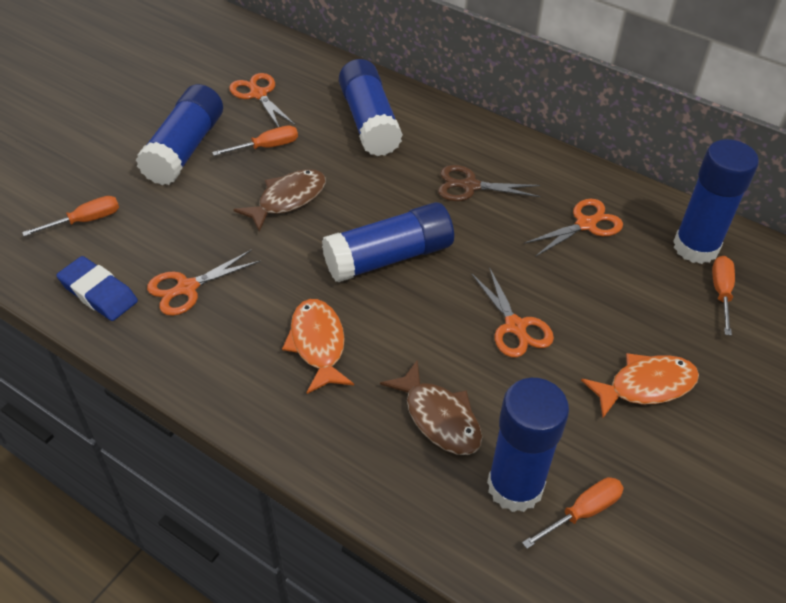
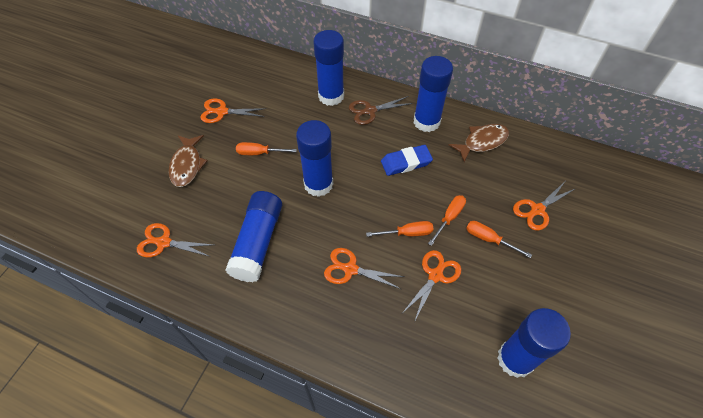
orange fish: [282,299,354,394] [581,353,699,418] = 2 -> none = 0
orange scissors: [147,250,261,316] [229,73,295,127] [471,267,554,358] [523,199,623,257] = 4 -> [137,223,213,257] [200,98,266,123] [324,248,404,289] [403,250,461,320] [513,182,575,231] = 5

